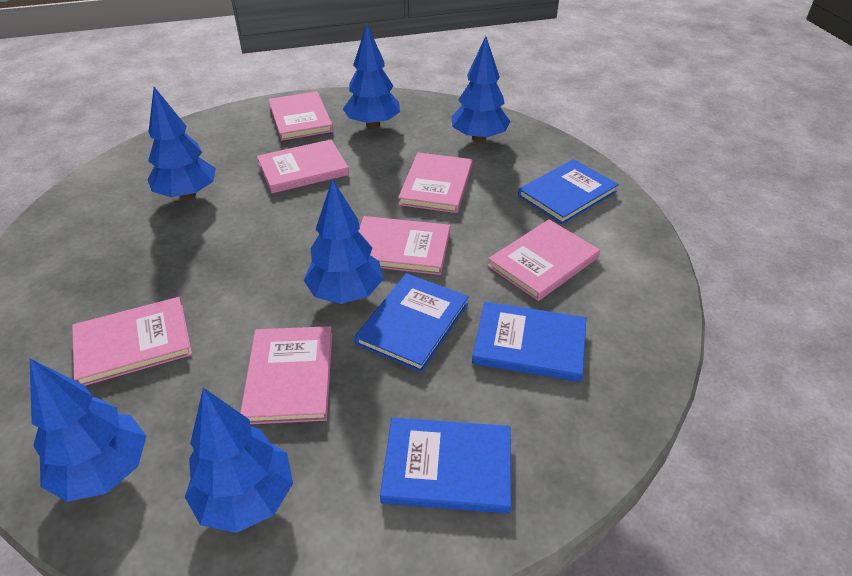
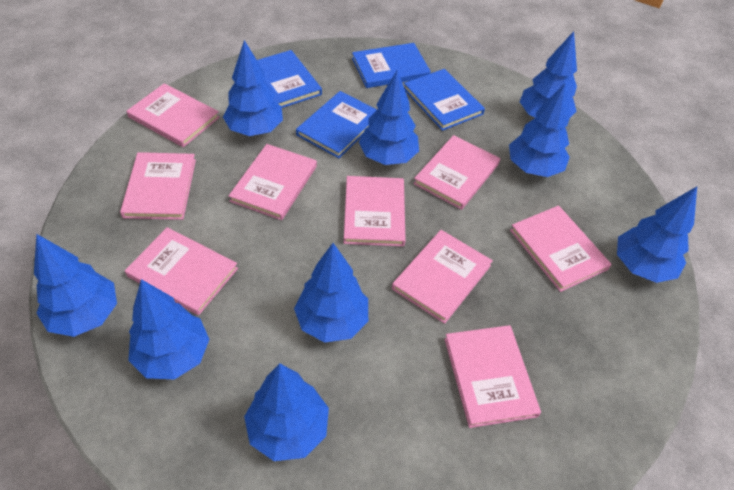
blue tree: [30,358,146,502] [147,87,216,200] [185,388,293,533] [303,179,383,304] [343,24,400,128] [452,36,510,142] = 6 -> [34,234,117,337] [128,279,210,379] [223,40,283,136] [244,363,329,461] [294,243,368,343] [359,70,419,165] [509,82,570,177] [520,31,577,118] [617,186,697,283] = 9
pink book: [72,297,192,386] [240,326,332,424] [257,139,349,193] [268,91,333,141] [358,216,450,275] [398,152,473,213] [487,219,600,301] = 7 -> [120,152,196,220] [125,227,238,315] [127,83,220,147] [229,144,317,220] [344,176,406,246] [392,230,493,324] [413,135,500,210] [445,325,541,428] [510,205,612,292] = 9

